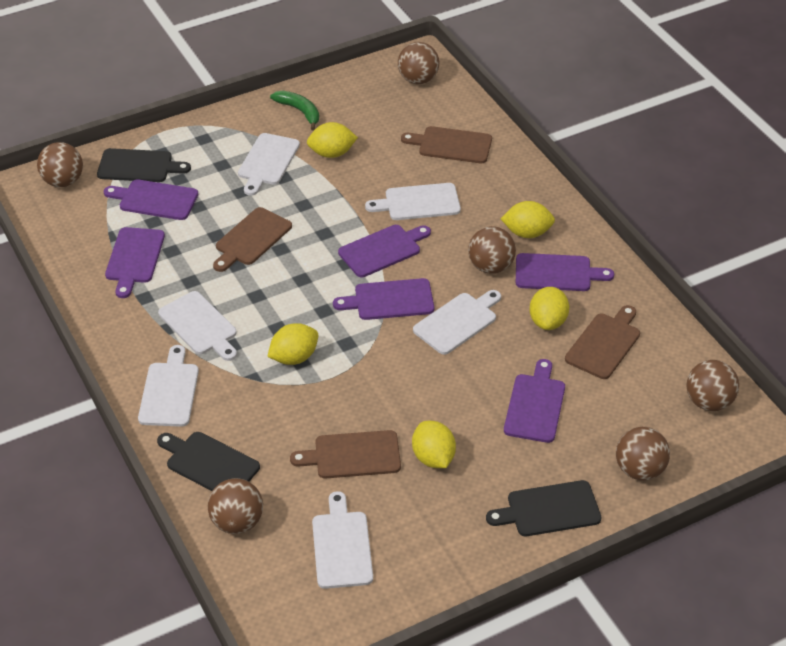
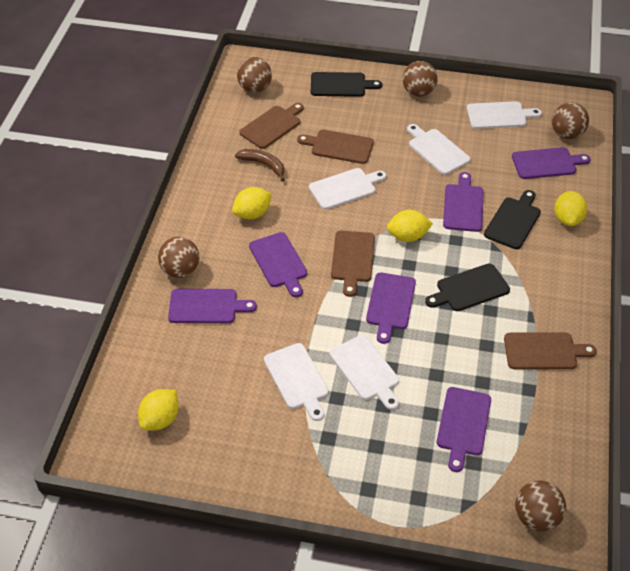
brown ball: [37,142,83,187] [208,478,263,534] [398,42,439,84] [468,226,516,274] [616,427,670,481] [686,360,739,411] = 6 -> [158,237,200,278] [237,57,272,93] [402,61,437,97] [515,481,566,531] [552,102,589,139] = 5
brown banana: none = 0 -> [235,149,285,181] = 1
green banana: [270,91,319,130] = 1 -> none = 0
white cutting board: [138,345,199,427] [158,291,237,361] [238,133,300,196] [312,491,373,589] [365,183,461,220] [413,290,501,355] = 6 -> [264,343,329,421] [309,168,386,210] [330,335,399,410] [407,124,470,175] [467,101,542,129] = 5
yellow lemon: [267,323,318,365] [307,122,358,158] [412,421,456,468] [501,201,555,238] [530,287,569,330] = 5 -> [138,389,179,431] [232,187,272,219] [387,210,433,242] [554,191,587,226] = 4

